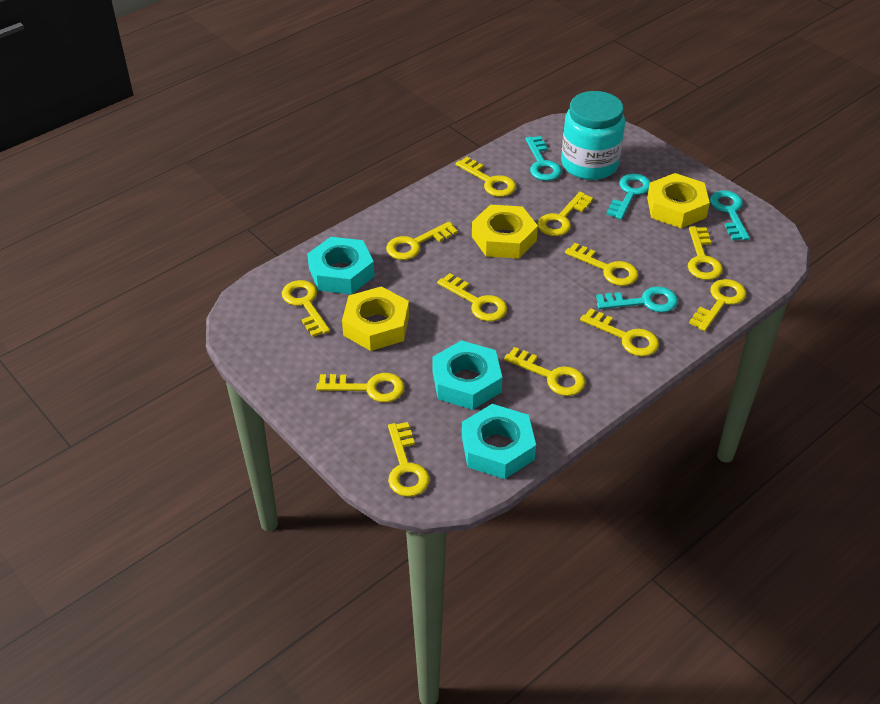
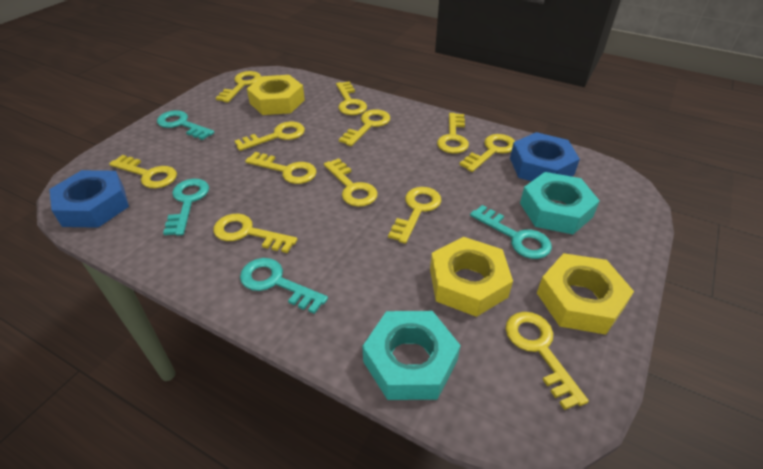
blue nut: none = 0 -> [49,170,129,228] [510,132,580,181] = 2
turquoise jar: [561,91,625,180] = 1 -> none = 0
turquoise nut: [307,237,375,294] [432,340,502,410] [462,404,536,479] = 3 -> [362,311,461,400] [520,172,600,234] = 2

